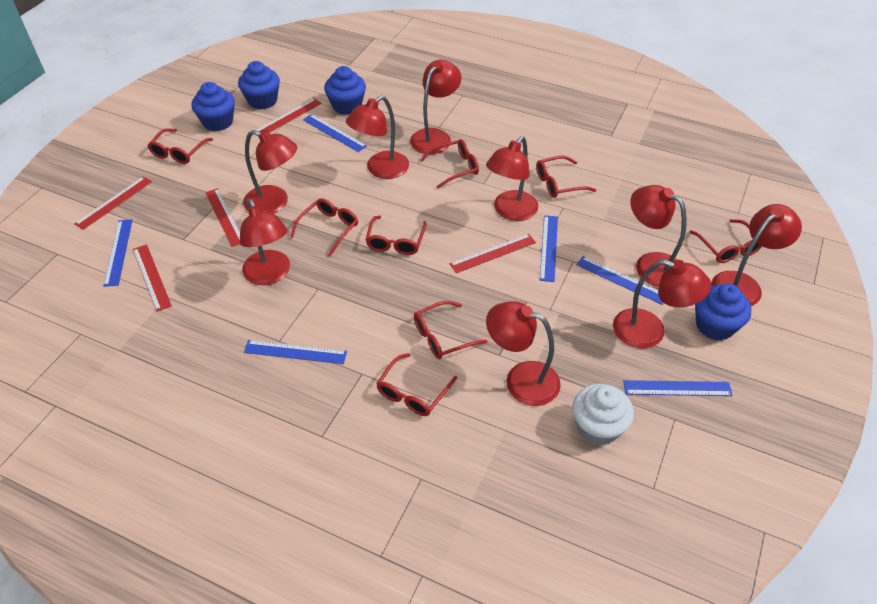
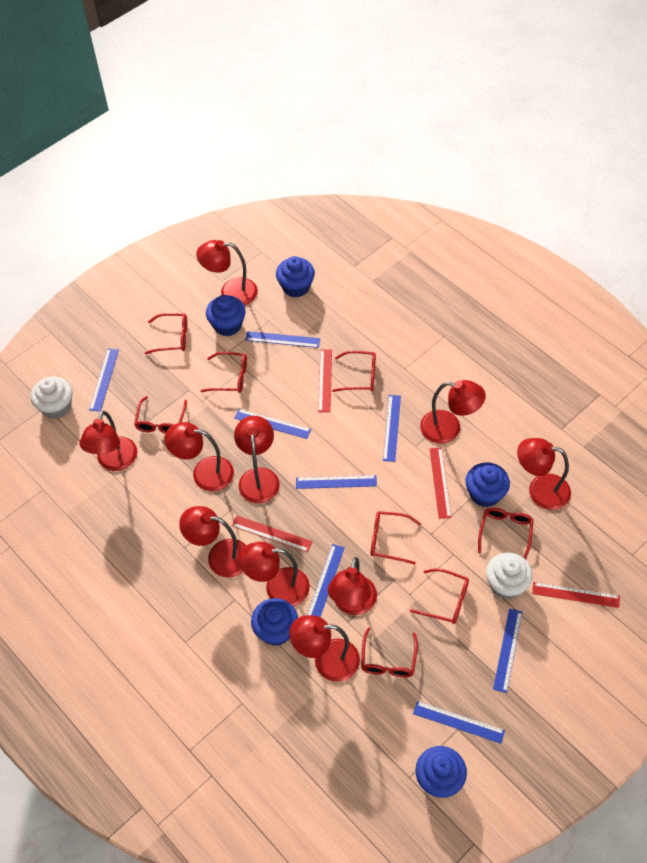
blue cupcake: [192,82,235,131] [238,61,280,109] [324,66,366,115] [695,284,751,341] = 4 -> [206,295,246,336] [251,598,298,646] [276,256,315,297] [416,746,467,798] [465,462,510,507] = 5
blue ruler: [103,219,133,287] [244,340,347,364] [303,114,367,152] [540,215,558,282] [576,256,664,305] [623,380,733,396] = 6 -> [89,349,119,412] [234,409,311,439] [245,331,320,348] [296,475,377,489] [307,544,345,617] [383,395,401,462] [413,701,505,744] [493,609,523,693] = 8
red lamp: [240,199,290,285] [243,130,297,214] [346,96,409,179] [410,60,462,154] [486,136,538,221] [486,301,561,406] [613,259,711,348] [630,185,687,287] [712,204,802,306] = 9 -> [80,411,137,471] [165,422,234,491] [179,506,246,577] [196,240,258,306] [234,416,280,503] [239,542,310,606] [289,615,360,682] [328,557,377,615] [420,380,486,444] [517,438,571,510] = 10
red ruler: [74,176,152,230] [133,244,172,312] [205,188,240,247] [255,98,322,133] [450,234,536,273] = 5 -> [232,516,313,552] [318,349,332,412] [430,448,452,519] [532,582,620,608] = 4
white cupcake: [573,384,634,445] = 1 -> [31,376,72,419] [486,553,533,599] = 2

